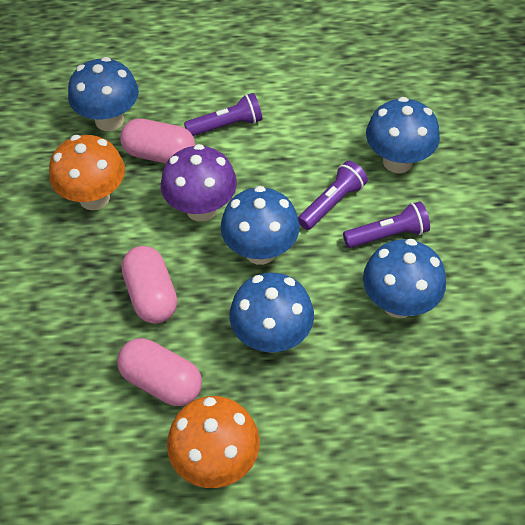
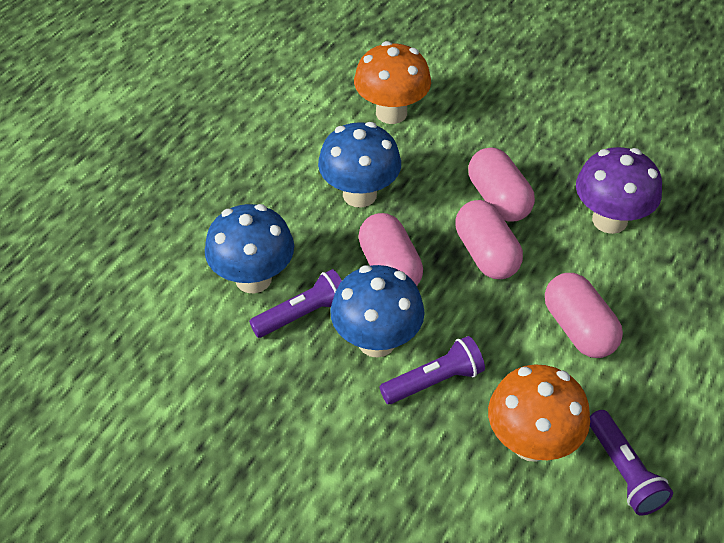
blue mushroom: [68,57,139,131] [221,186,300,265] [229,273,314,353] [363,239,446,318] [366,97,440,173] = 5 -> [205,204,294,294] [318,122,401,208] [330,265,425,358] = 3
pink capsule: [117,338,202,406] [120,119,195,164] [121,246,178,324] = 3 -> [358,213,423,286] [455,200,523,279] [468,147,535,222] [545,273,623,358] = 4

